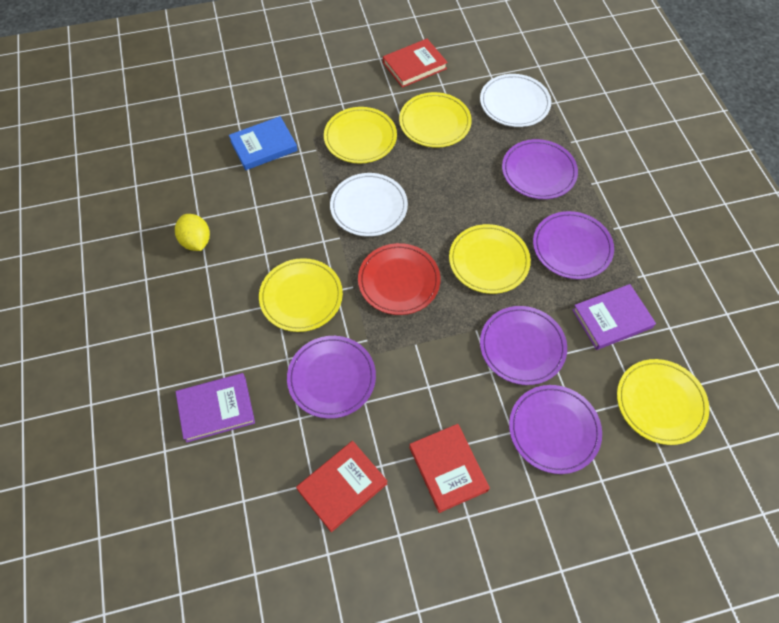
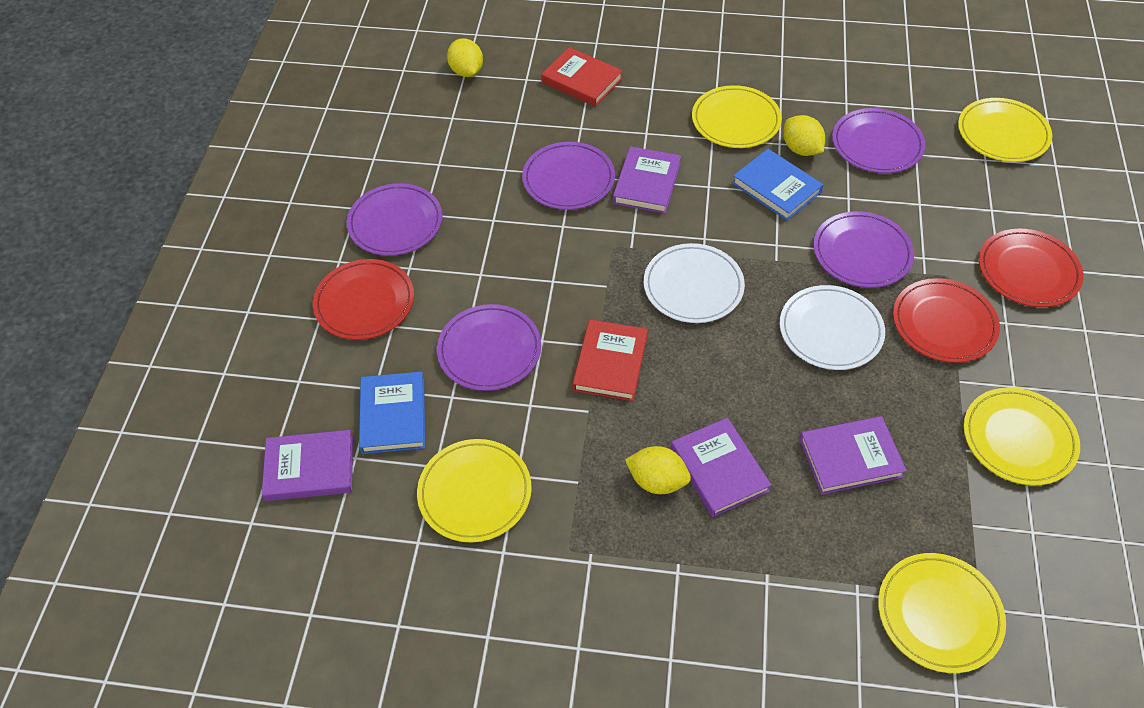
blue book: [229,116,298,170] = 1 -> [359,372,425,454] [732,149,823,221] = 2
purple book: [176,373,255,443] [572,284,656,350] = 2 -> [262,430,353,501] [613,146,681,214] [671,418,771,517] [800,416,907,495] = 4
red book: [296,441,388,532] [383,39,448,88] [409,424,490,513] = 3 -> [541,47,623,107] [573,320,648,401] = 2
red plate: [358,243,440,315] = 1 -> [313,259,414,340] [893,278,1000,363] [979,229,1084,307] = 3
yellow lemon: [175,214,210,251] = 1 -> [447,38,483,77] [625,446,691,494] [783,115,825,156] = 3

